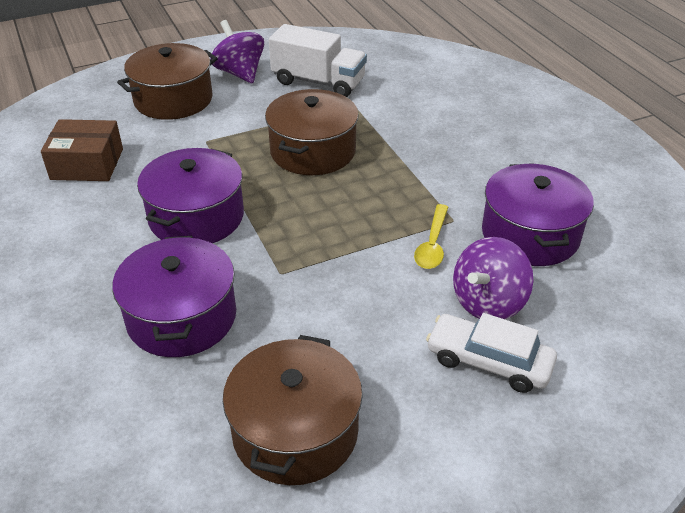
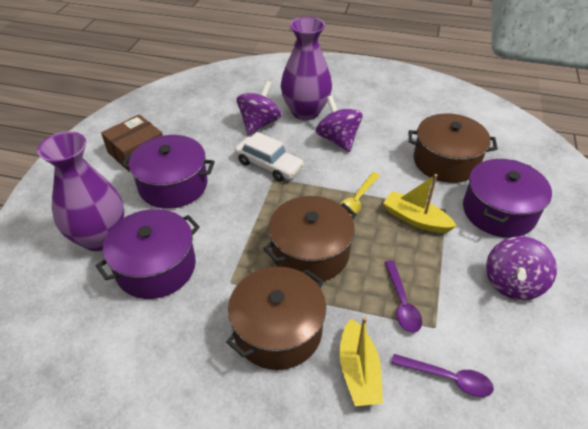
purple spinning top: [210,20,264,83] [453,237,533,319] = 2 -> [237,81,281,135] [316,95,362,152] [486,236,557,300] = 3
purple spoon: none = 0 -> [384,260,422,333] [391,354,494,397] = 2
purple vase: none = 0 -> [37,132,124,251] [281,17,332,120] = 2
white truck: [269,24,367,97] = 1 -> none = 0
yellow boat: none = 0 -> [339,317,383,406] [383,174,457,233] = 2

